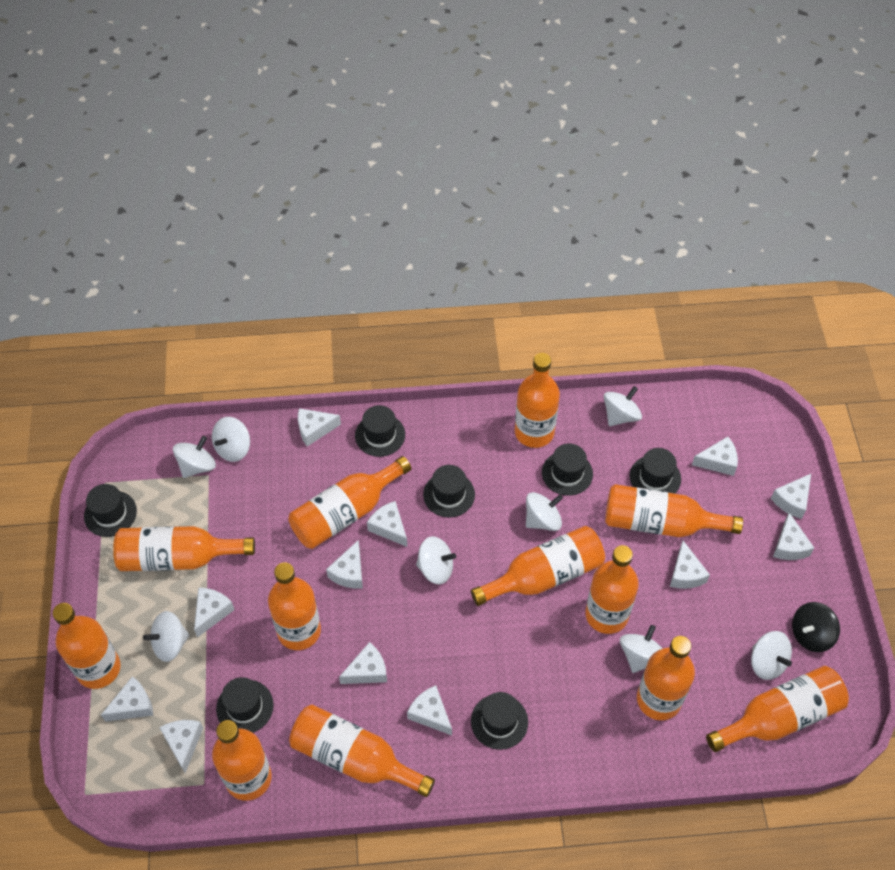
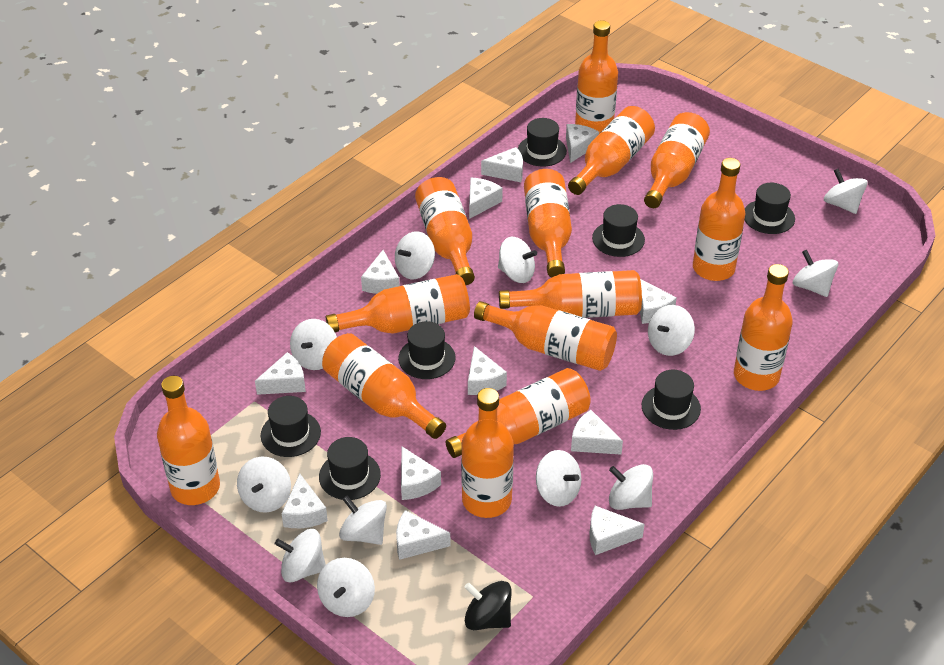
orange bottle: [53,603,121,689] [113,526,255,571] [212,720,272,801] [268,562,321,650] [288,456,411,549] [289,704,435,797] [471,526,605,606] [515,353,560,448] [585,545,639,634] [605,484,743,537] [637,636,695,720] [706,666,849,752] = 12 -> [157,376,220,505] [322,333,446,439] [326,274,470,334] [415,177,475,285] [446,368,591,458] [461,388,514,518] [474,301,617,371] [499,270,642,318] [524,169,572,278] [568,106,655,195] [575,21,618,133] [644,112,710,208] [693,158,746,281] [734,264,793,391] = 14
white spinning top: [143,611,190,662] [173,436,216,478] [212,417,250,462] [416,536,456,584] [526,492,563,531] [603,386,642,426] [620,625,663,673] [751,631,792,680] = 8 -> [237,456,291,513] [275,529,326,582] [290,319,337,370] [317,558,375,617] [339,495,387,545] [395,231,435,279] [498,237,537,283] [536,450,581,507] [609,464,653,510] [648,305,695,356] [793,250,838,297] [824,169,868,214] = 12

